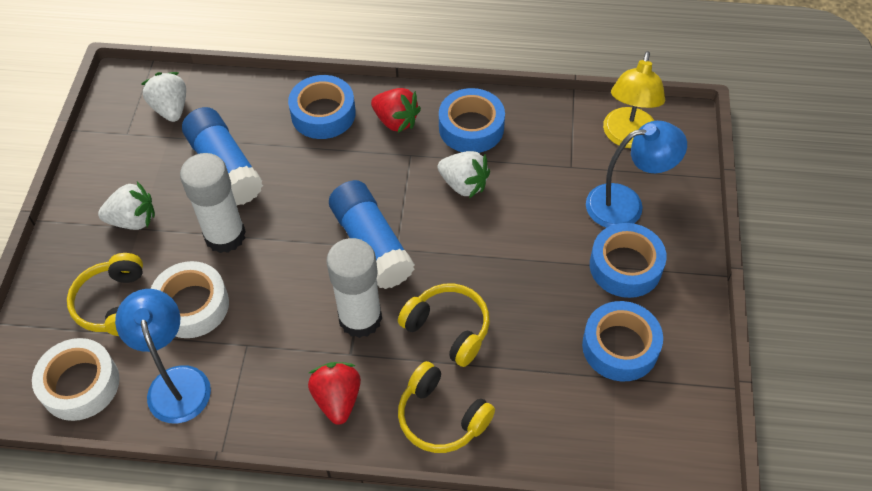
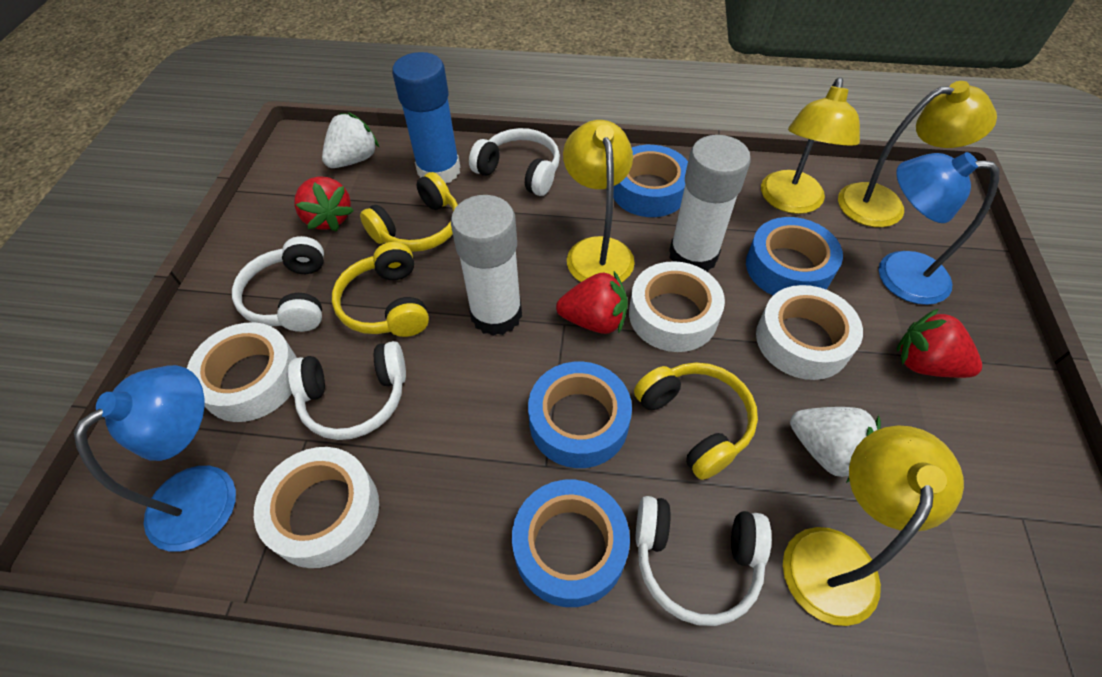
blue glue stick: [182,107,263,205] [329,180,415,289] = 2 -> [392,52,460,183] = 1
red strawberry: [308,362,361,425] [371,88,421,133] = 2 -> [294,176,354,232] [556,271,628,334] [897,309,982,378] = 3
white headphones: none = 0 -> [232,236,324,332] [288,341,406,440] [469,128,560,196] [636,496,772,626] = 4
white strawberry: [98,182,155,230] [141,72,186,122] [438,151,490,198] = 3 -> [322,112,379,168] [790,407,881,483] = 2
white tape: [32,338,120,421] [151,261,229,338] = 2 -> [187,322,297,422] [254,447,379,568] [629,261,725,352] [756,285,863,380] = 4
yellow lamp: [603,51,665,148] = 1 -> [563,120,635,283] [761,77,860,214] [783,426,964,626] [838,81,997,227] = 4

